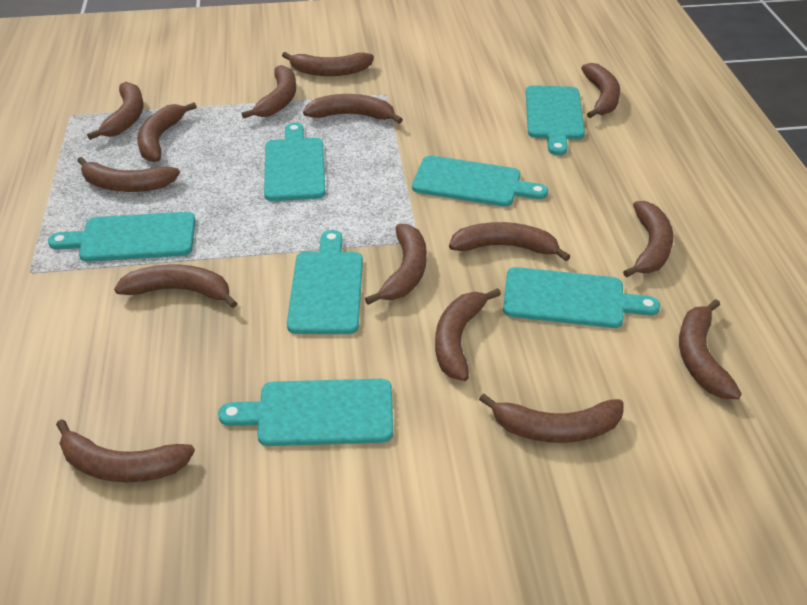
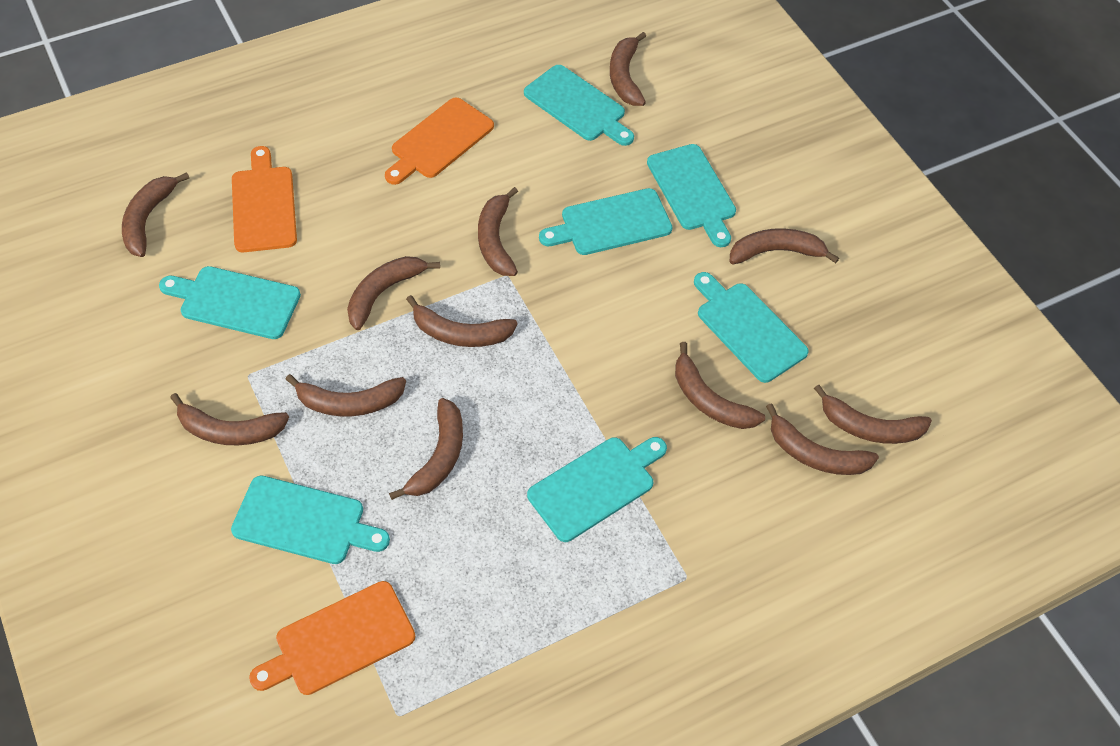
brown banana: [56,419,195,483] [77,157,180,192] [87,82,143,140] [114,265,237,308] [137,102,197,162] [242,65,296,118] [282,52,374,76] [303,94,403,124] [365,224,427,305] [435,288,501,381] [449,222,570,261] [479,394,624,443] [581,63,620,118] [623,201,674,278] [679,299,742,399] = 15 -> [122,172,189,257] [170,393,289,445] [285,374,406,416] [347,256,440,330] [389,398,463,500] [406,295,518,347] [478,187,518,276] [610,32,646,106] [675,342,765,429] [730,228,839,264] [766,403,879,475] [814,385,932,444] = 12
orange cutting board: none = 0 -> [232,146,297,252] [249,581,415,695] [385,97,494,185] = 3

